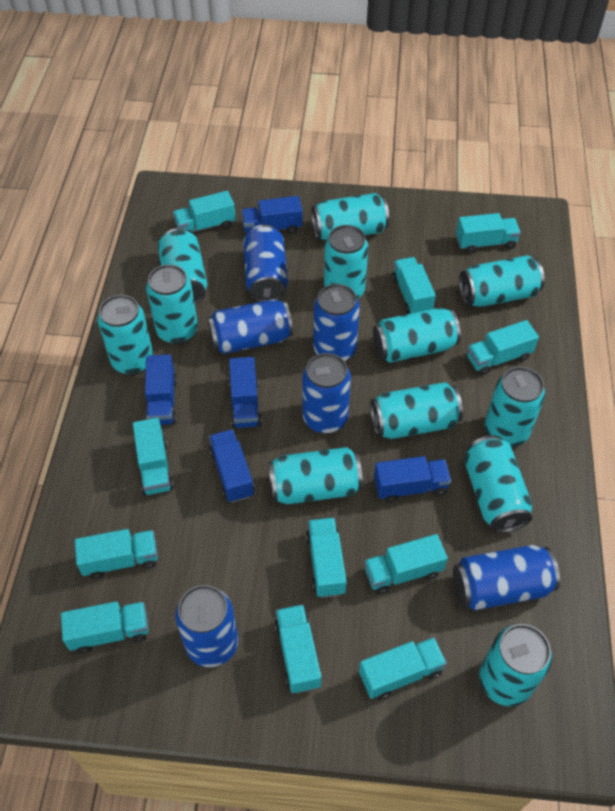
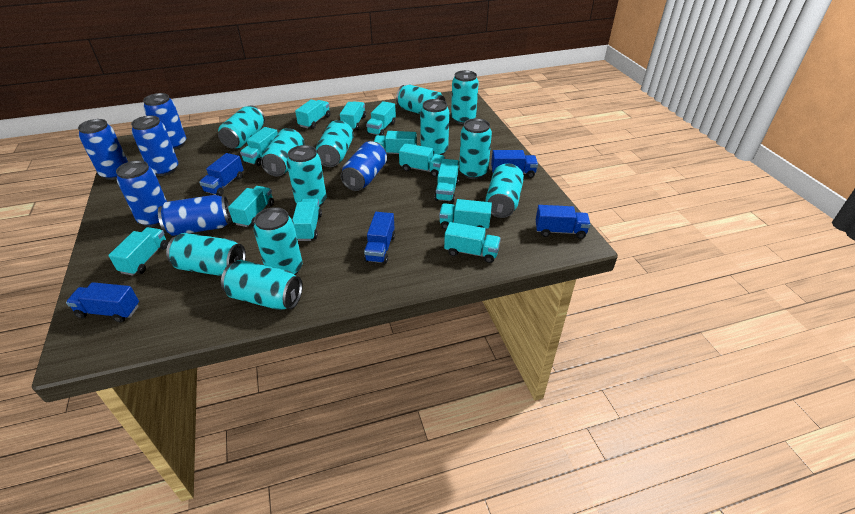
turquoise truck: [61,601,149,653] [75,529,158,579] [133,418,174,495] [173,191,236,234] [274,604,322,693] [306,518,347,598] [359,637,447,700] [364,534,448,594] [392,257,436,314] [456,213,521,254] [467,320,539,376] = 11 -> [108,227,168,276] [228,186,274,227] [240,127,278,166] [292,198,322,241] [295,100,331,129] [340,101,366,130] [366,101,396,136] [374,131,417,154] [399,143,445,177] [434,159,459,202] [439,199,492,229] [444,222,501,263] = 12

